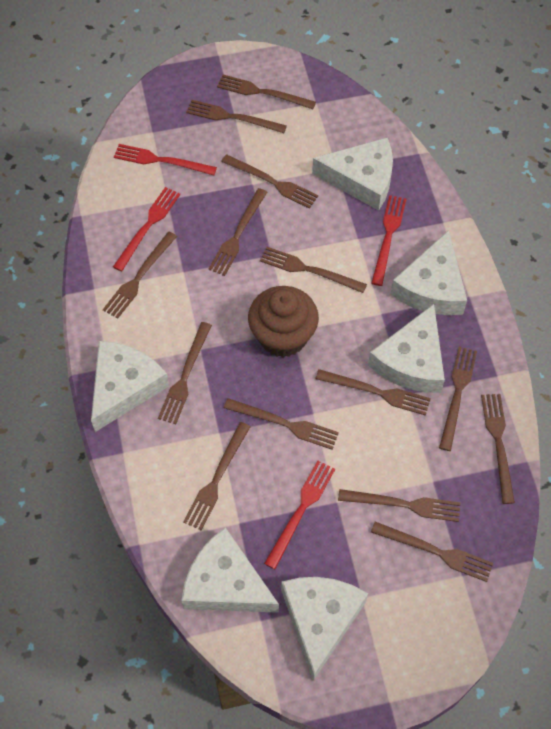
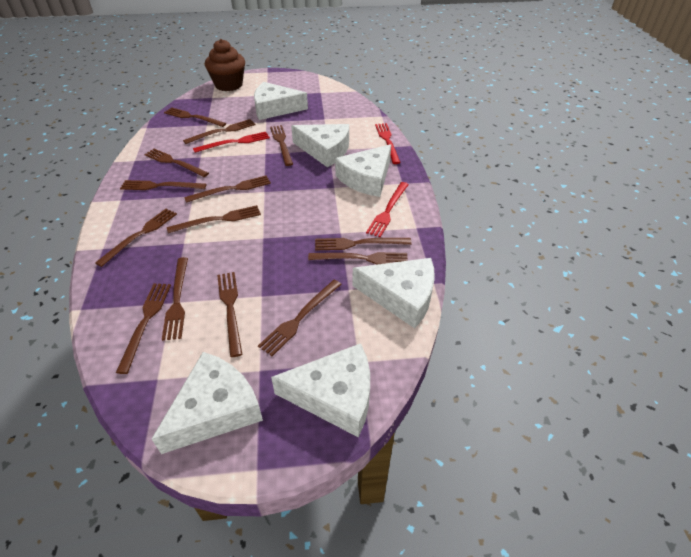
red fork: [113,187,180,271] [114,144,217,175] [264,461,335,569] [371,195,406,286] = 4 -> [193,132,270,153] [366,182,409,237] [375,123,401,164] = 3

